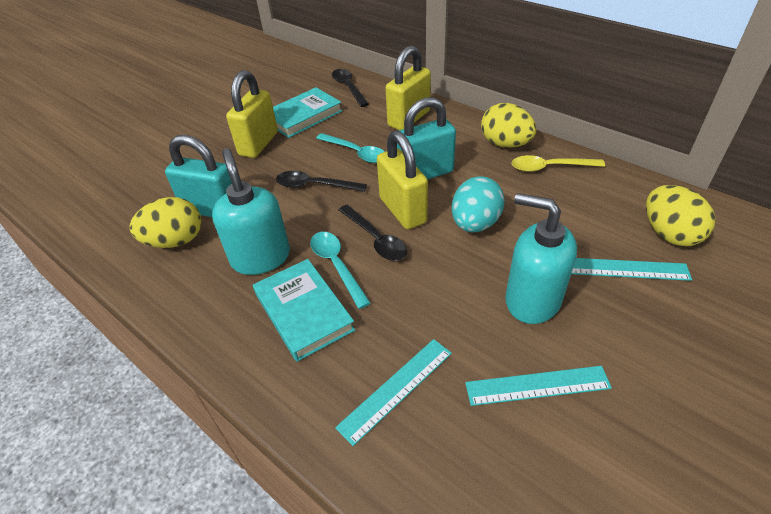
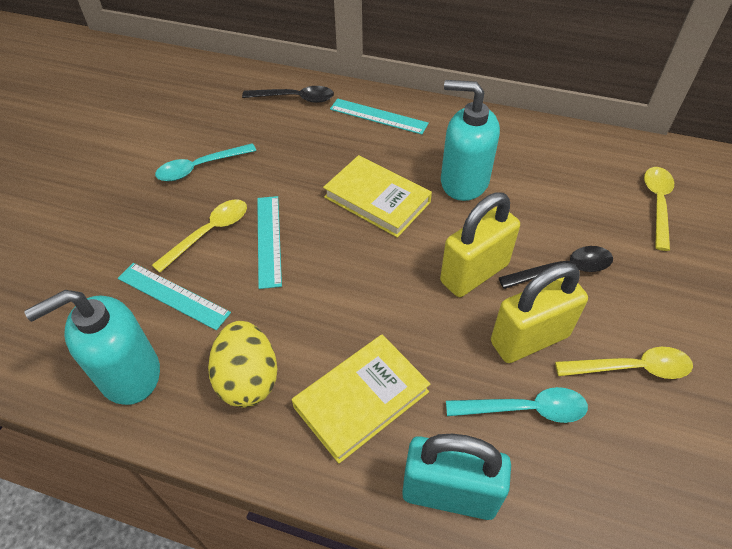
black spoon: [276,171,367,192] [332,69,369,107] [339,205,407,261] = 3 -> [242,86,334,103] [499,246,613,289] = 2
turquoise book: [253,259,355,362] [273,87,342,138] = 2 -> none = 0
turquoise egg: [452,177,505,232] = 1 -> none = 0
turquoise padlock: [165,135,232,217] [397,97,456,179] = 2 -> [402,434,511,520] = 1
yellow book: none = 0 -> [292,335,430,463] [323,155,432,238] = 2
yellow egg: [129,197,202,248] [481,103,536,148] [646,185,715,246] = 3 -> [208,321,277,408] = 1
yellow padlock: [226,70,278,158] [377,130,428,229] [385,45,431,130] = 3 -> [440,192,520,297] [491,263,588,363] = 2
yellow spoon: [512,155,605,172] = 1 -> [152,199,247,273] [555,347,693,379] [644,167,674,251] = 3

